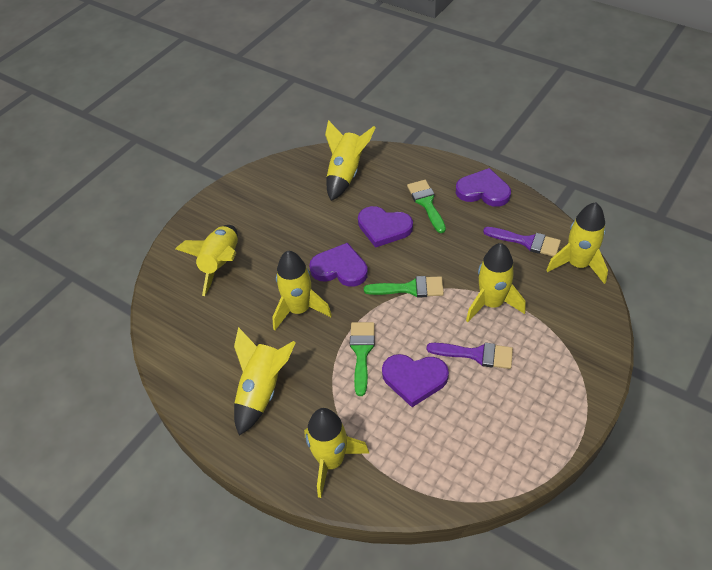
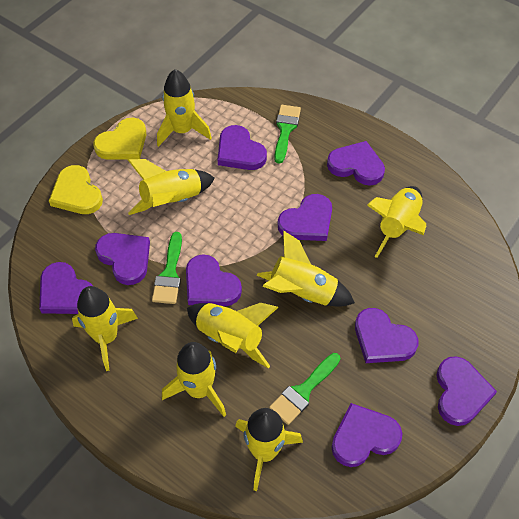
purple brush: [426,343,513,369] [483,227,561,256] = 2 -> none = 0
purple heart: [309,243,368,287] [358,206,413,248] [382,354,449,407] [456,168,511,207] = 4 -> [39,262,93,314] [95,233,150,285] [186,254,242,306] [218,125,267,170] [278,194,332,241] [327,141,385,185] [331,403,403,467] [355,308,419,363] [436,356,497,426] = 9
yellow heart: none = 0 -> [49,165,103,214] [93,118,146,160] = 2
yellow rocket: [175,225,238,296] [234,327,296,435] [272,251,332,330] [304,408,369,498] [325,120,376,201] [466,243,526,322] [547,202,608,284] = 7 -> [72,286,138,371] [128,159,215,215] [157,69,212,147] [162,342,226,417] [187,303,279,368] [235,408,303,491] [257,230,355,307] [367,186,426,258] = 8

